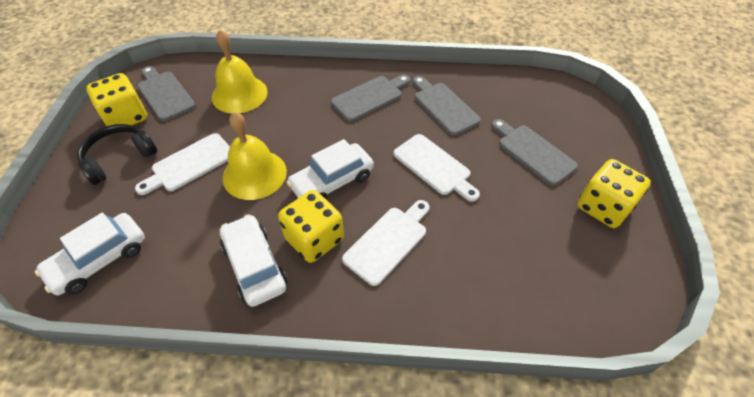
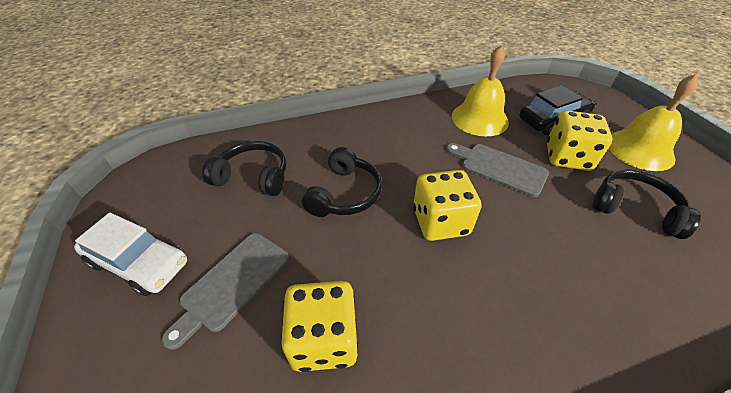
black car: none = 0 -> [519,85,595,135] = 1
black headphones: [77,124,158,185] = 1 -> [202,141,286,196] [302,147,382,217] [592,169,701,239] = 3
grey cutting board: [138,66,195,121] [331,75,410,122] [413,76,481,135] [491,119,578,186] = 4 -> [162,233,289,350] [446,143,549,197] = 2
white car: [35,213,145,295] [220,214,287,307] [286,139,374,200] = 3 -> [74,212,187,296] = 1
white cutting board: [135,133,230,195] [342,200,429,286] [393,134,480,202] = 3 -> none = 0

